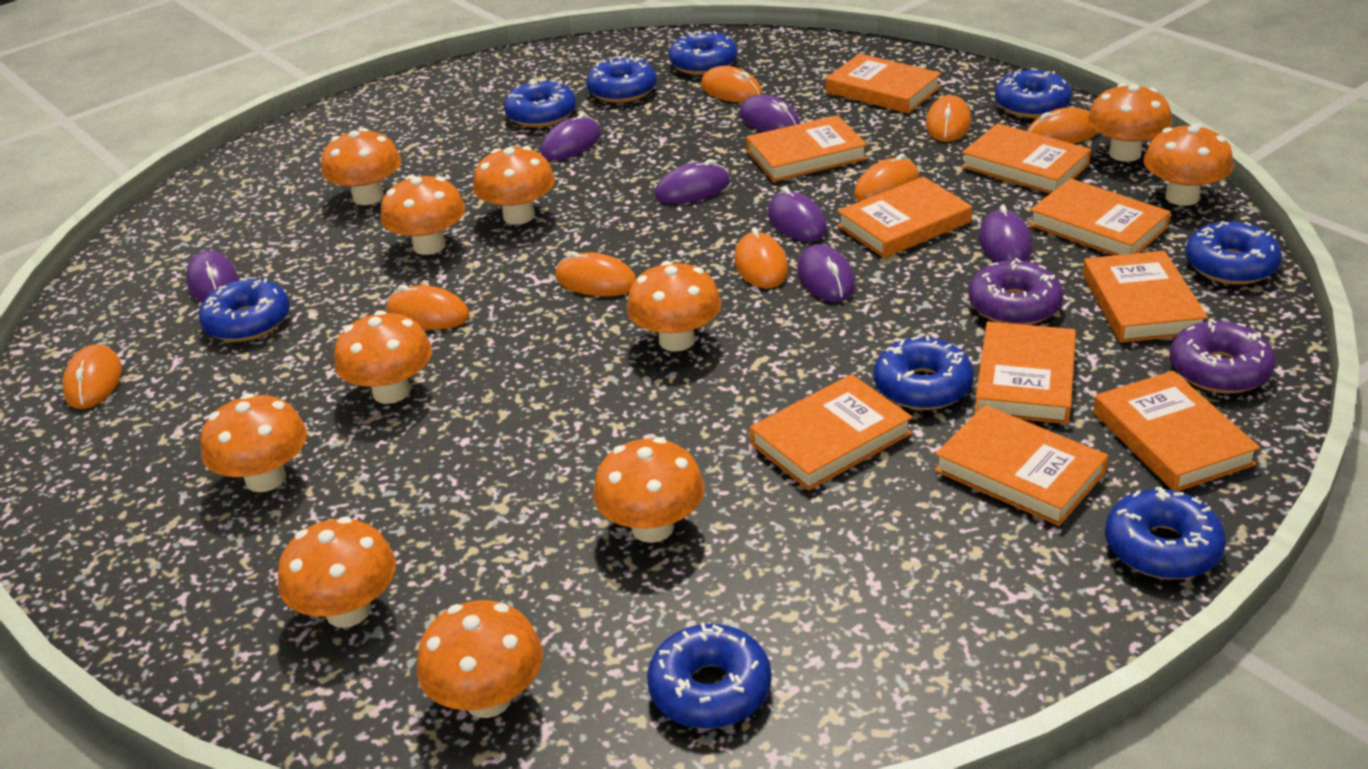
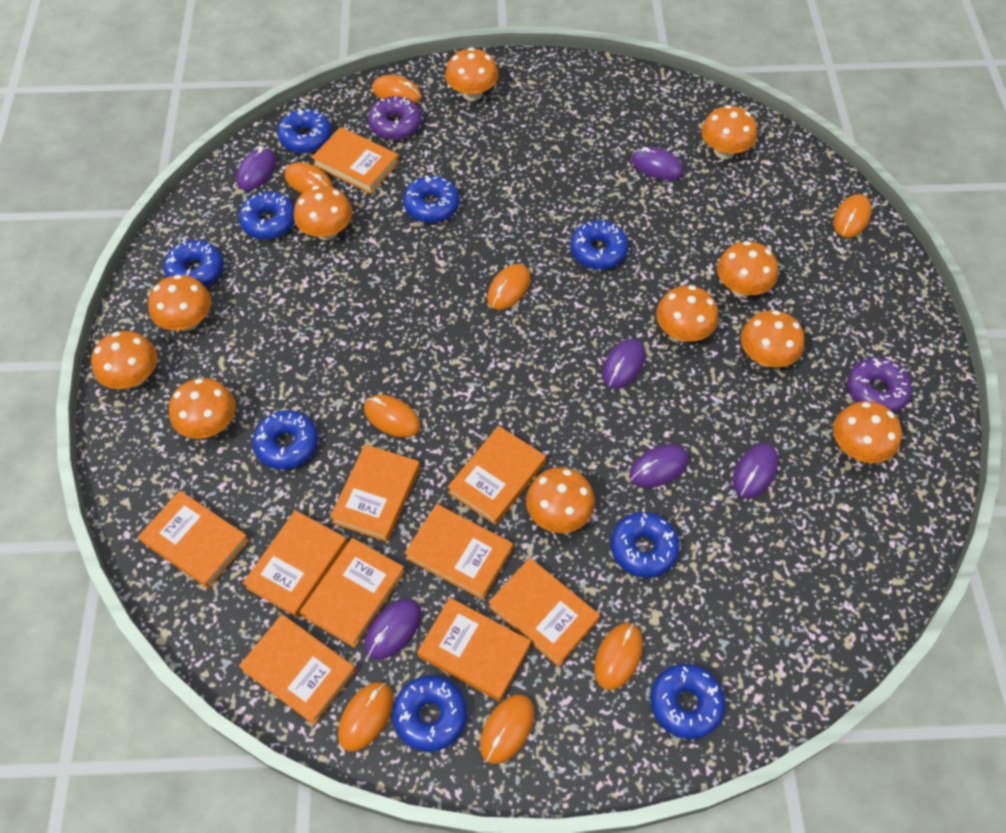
purple mouse: [186,250,239,302] [541,112,601,160] [654,159,730,204] [739,95,800,132] [767,187,827,242] [797,244,855,302] [979,205,1033,263] = 7 -> [237,147,277,190] [365,599,422,660] [602,339,645,389] [629,445,689,488] [631,147,684,180] [733,444,779,498] = 6

